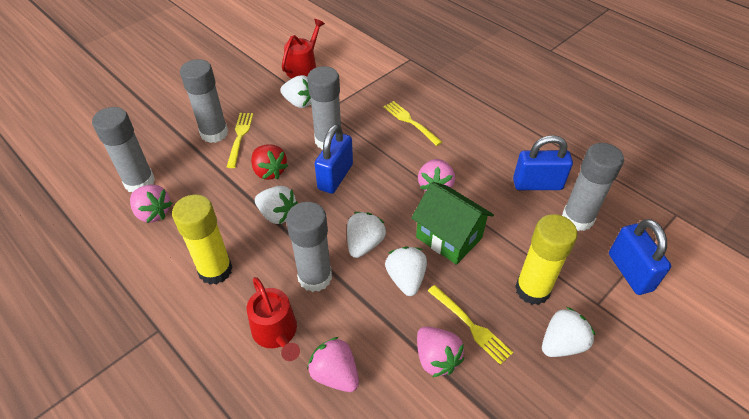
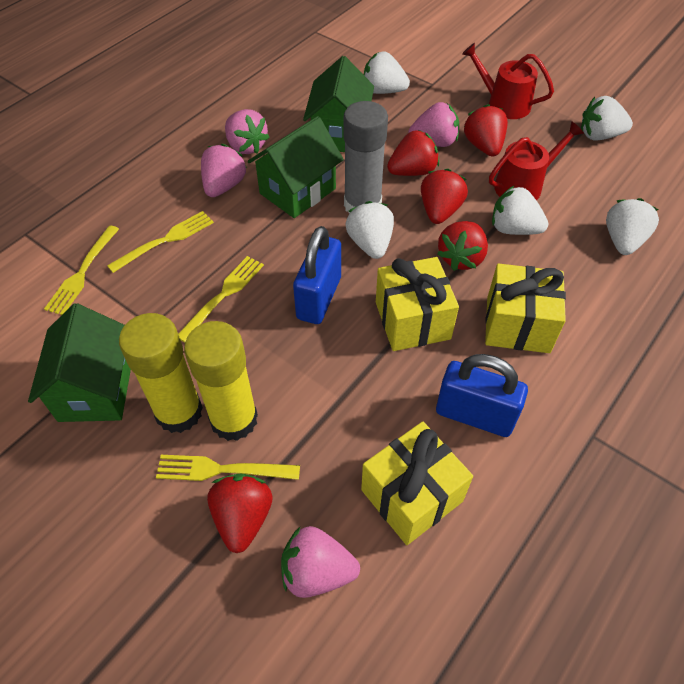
blue padlock: [315,124,353,194] [513,135,573,190] [609,219,671,295] = 3 -> [293,226,341,324] [436,354,528,437] = 2
green house: [411,182,494,265] = 1 -> [28,303,131,422] [248,116,344,218] [303,56,374,152] = 3
grey glue stick: [92,107,155,192] [180,59,228,143] [286,202,332,292] [307,66,341,149] [562,143,624,231] = 5 -> [343,101,388,214] = 1
red strawberry: [251,145,288,180] = 1 -> [207,474,273,553] [387,130,439,176] [421,169,468,224] [437,221,488,271] [464,104,508,157] = 5
yellow fork: [227,113,253,168] [384,101,442,146] [428,285,513,365] = 3 -> [44,225,119,315] [107,211,214,273] [156,455,300,481] [178,256,264,343] = 4
yellow gift: none = 0 -> [361,421,473,545] [376,257,459,351] [485,263,566,353] = 3

